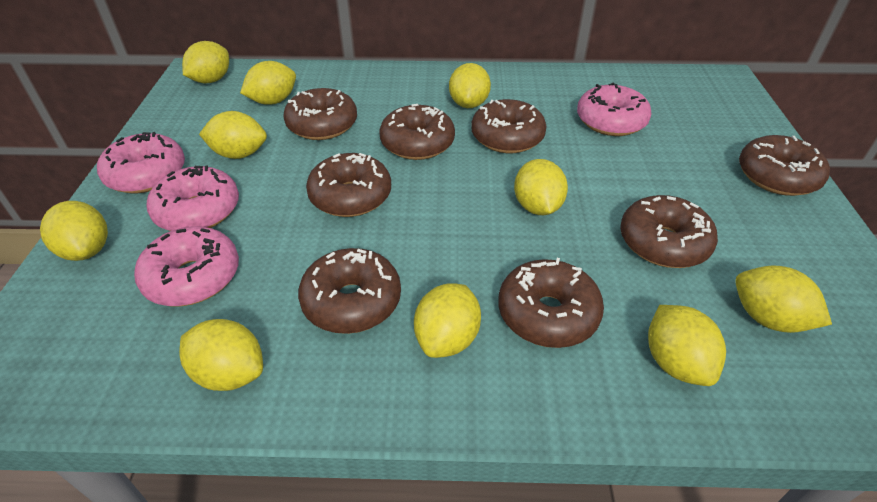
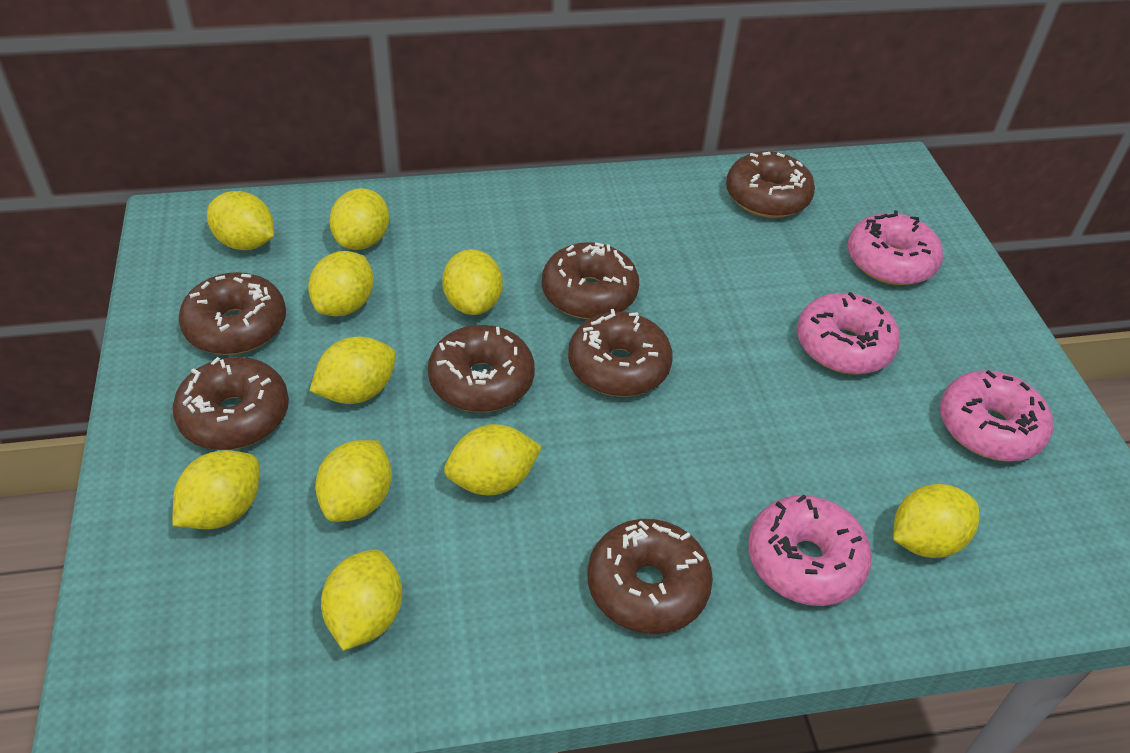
brown donut: [283,88,357,140] [298,248,401,334] [306,153,391,217] [379,104,455,160] [471,99,546,153] [498,258,604,348] [620,195,718,268] [739,135,830,196] = 8 -> [172,357,289,450] [179,272,286,355] [428,325,535,412] [542,242,639,319] [568,309,673,397] [587,519,713,634] [726,151,815,218] = 7

